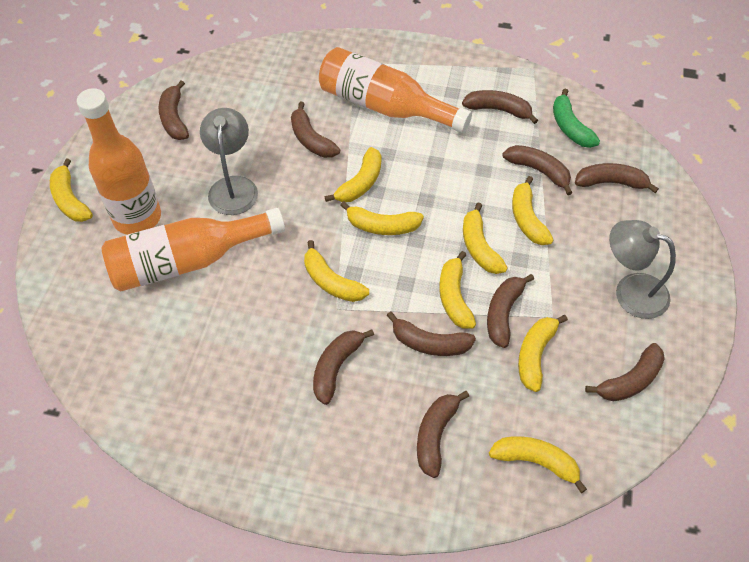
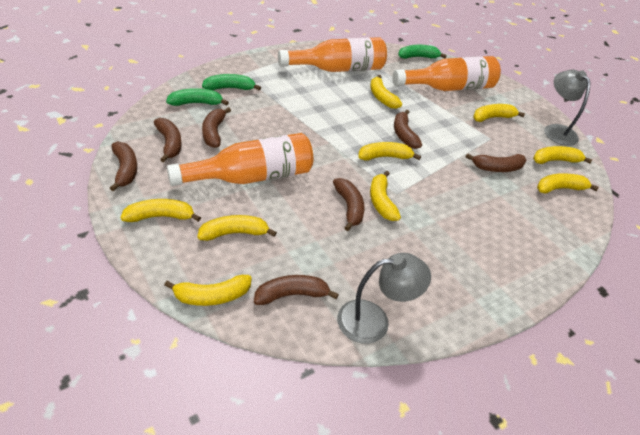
brown banana: [158,80,189,140] [291,102,340,158] [313,329,374,405] [387,312,476,356] [417,391,469,478] [462,90,538,124] [487,274,534,348] [502,145,573,195] [575,163,659,193] [585,343,665,401] = 10 -> [110,141,137,192] [154,118,181,162] [202,107,231,148] [254,275,339,305] [333,178,365,231] [394,110,422,149] [465,153,526,172] = 7
green banana: [553,88,600,148] = 1 -> [166,88,229,106] [202,74,261,90] [398,45,447,59] = 3

